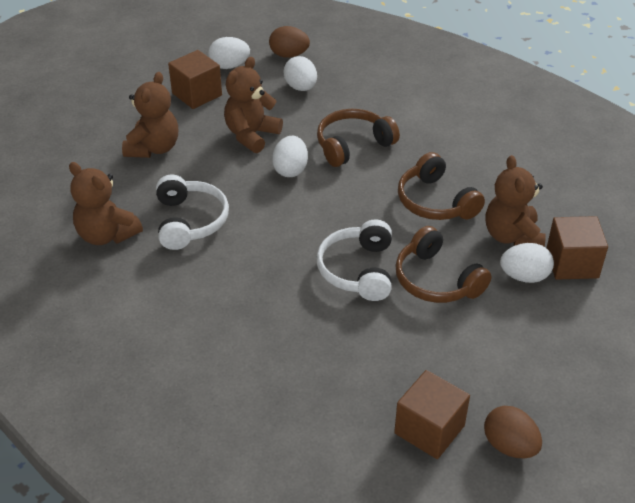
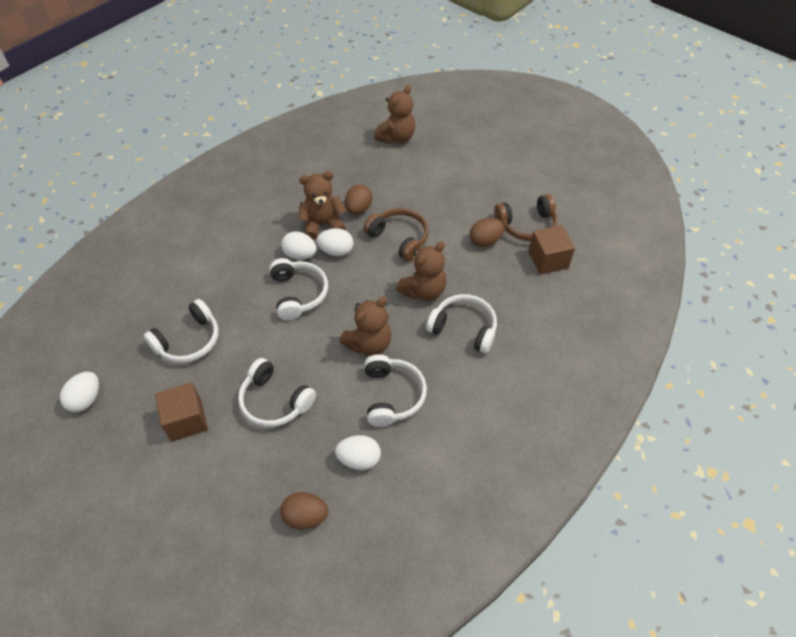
brown cube: [168,50,222,109] [394,370,470,459] [547,216,608,280] = 3 -> [155,383,208,442] [528,225,575,275] = 2
brown egg: [269,26,310,58] [484,406,542,458] = 2 -> [280,492,328,530] [345,184,372,215] [470,218,504,247] = 3
brown headphones: [317,109,400,167] [395,226,492,303] [398,152,485,220] = 3 -> [364,208,429,262] [494,194,557,241] = 2
white headphones: [156,175,229,250] [316,220,392,301] = 2 -> [144,299,219,363] [238,358,316,427] [269,258,328,320] [364,354,427,427] [426,294,497,353] = 5

